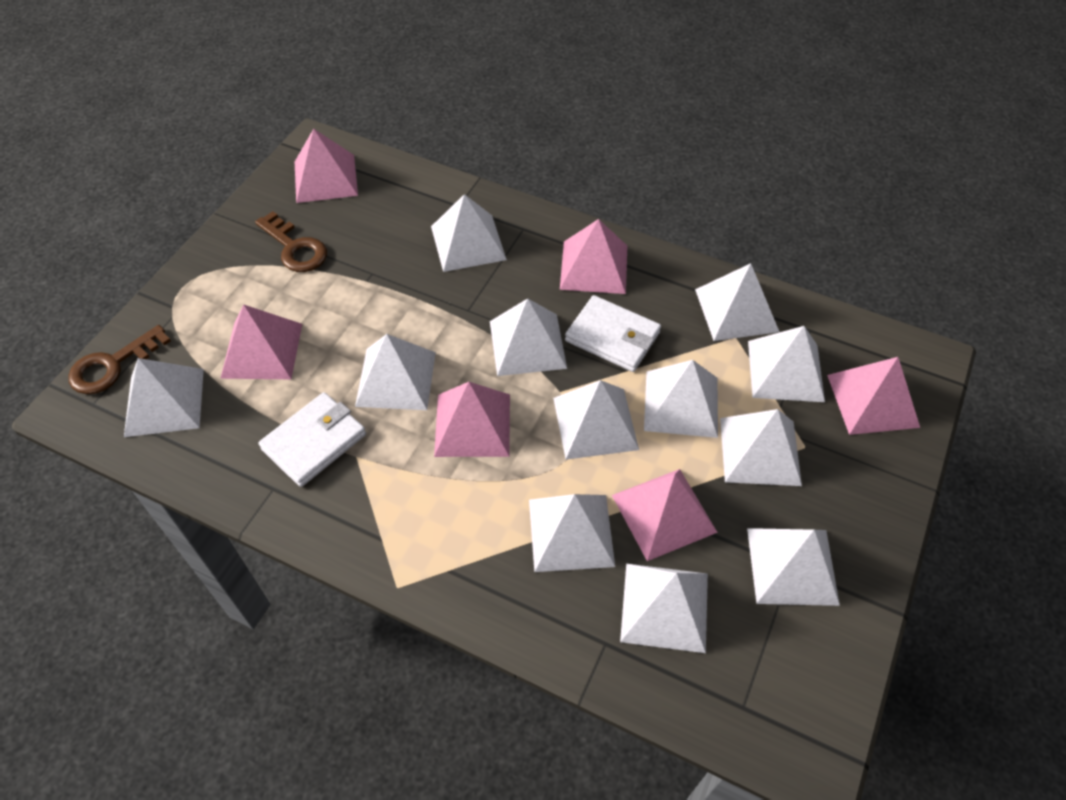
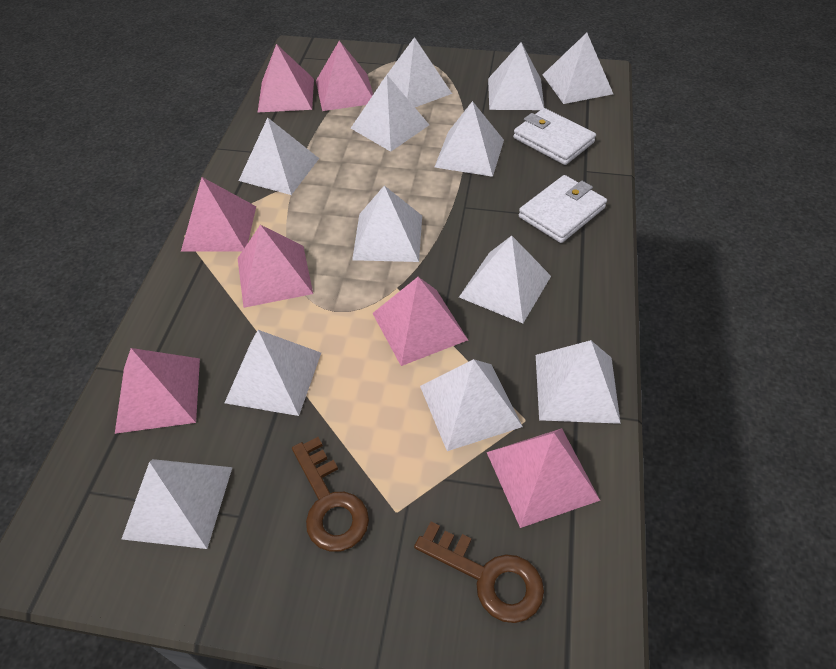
pink pyramid: [220,304,302,379] [295,129,358,203] [434,382,510,457] [560,219,627,294] [612,469,718,561] [827,357,920,435] = 6 -> [115,348,200,434] [181,177,256,252] [238,225,313,308] [257,44,314,113] [316,41,373,111] [372,277,468,366] [487,428,600,528] = 7

